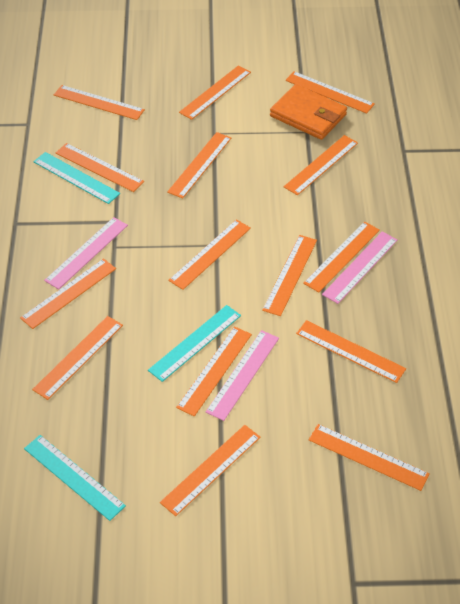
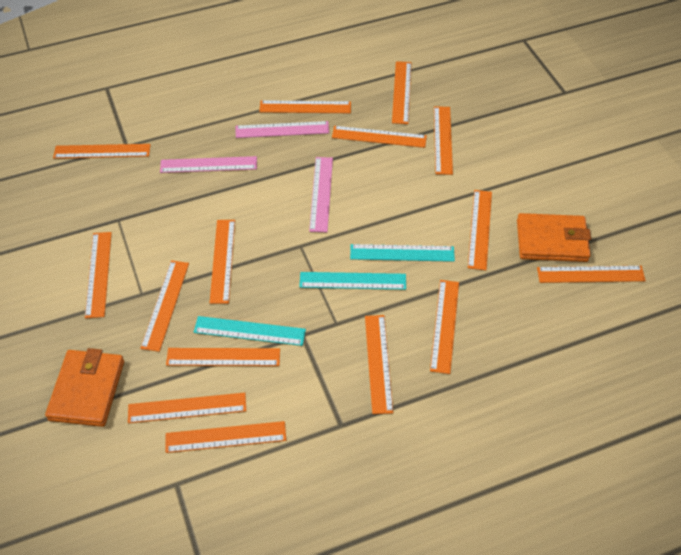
orange wallet: [270,84,347,140] = 1 -> [45,348,124,427] [517,213,591,262] = 2

